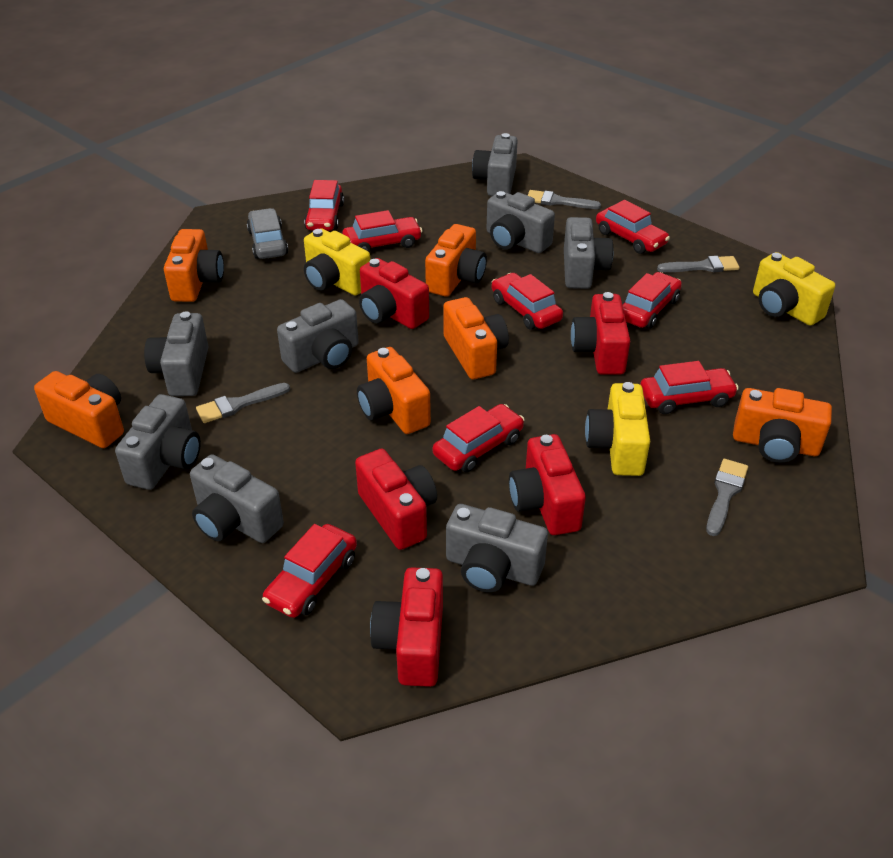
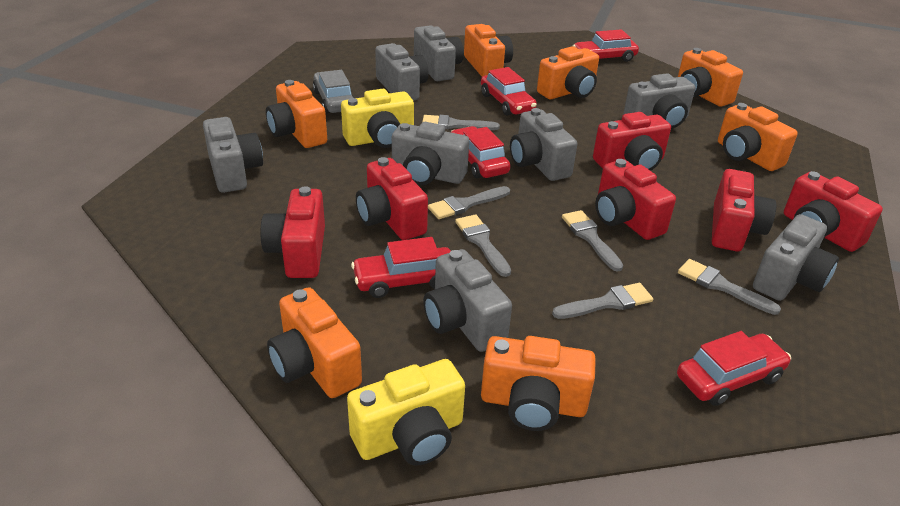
grey brush: [196,383,290,423] [528,190,601,209] [657,256,740,272] [706,459,748,536] = 4 -> [422,115,500,130] [428,186,510,219] [455,214,511,277] [552,283,653,319] [562,210,623,272] [678,259,781,315] = 6
orange camera: [34,371,124,448] [164,229,224,302] [357,347,431,434] [425,224,487,297] [443,297,509,379] [733,388,832,463] = 6 -> [266,80,327,148] [267,287,362,398] [464,24,513,77] [481,336,596,431] [537,46,599,99] [678,48,743,107] [718,103,798,171] = 7
red camera: [355,449,437,550] [359,258,429,329] [370,567,443,687] [509,434,586,535] [571,292,630,375] = 5 -> [261,186,325,278] [356,157,428,240] [593,112,671,171] [595,159,676,240] [712,169,776,251] [784,171,883,252] = 6
red car: [262,524,357,618] [304,180,344,231] [342,210,422,252] [433,404,525,472] [491,273,563,330] [596,200,670,254] [622,272,682,329] [640,361,739,414] = 8 -> [351,237,451,298] [451,126,510,178] [481,67,537,116] [573,30,639,62] [677,331,791,406] = 5
yellow camera: [304,228,370,295] [585,382,650,476] [753,252,835,326] = 3 -> [341,89,414,148] [347,359,465,466] = 2

